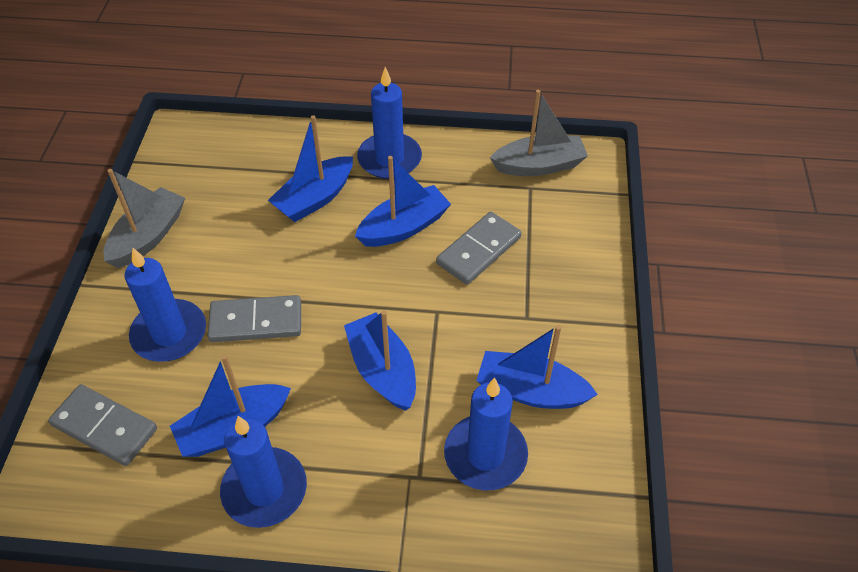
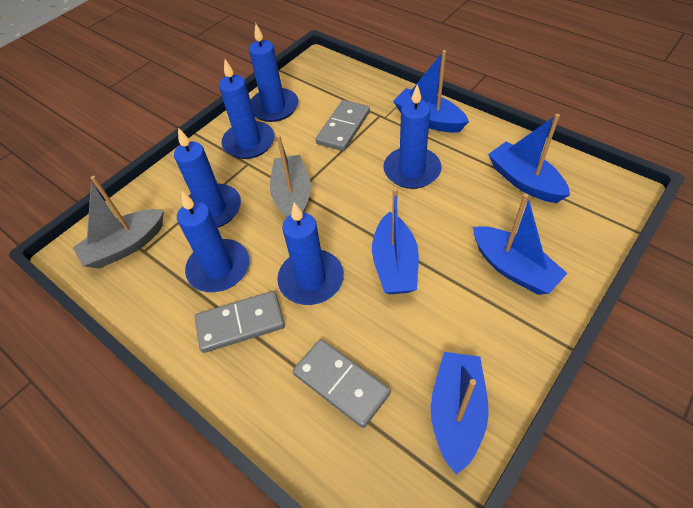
blue candle: [124,248,206,362] [220,416,307,528] [357,67,422,179] [444,378,528,490] = 4 -> [174,128,241,228] [177,191,250,292] [219,59,275,159] [249,24,298,122] [277,202,344,305] [383,84,441,189] = 6

